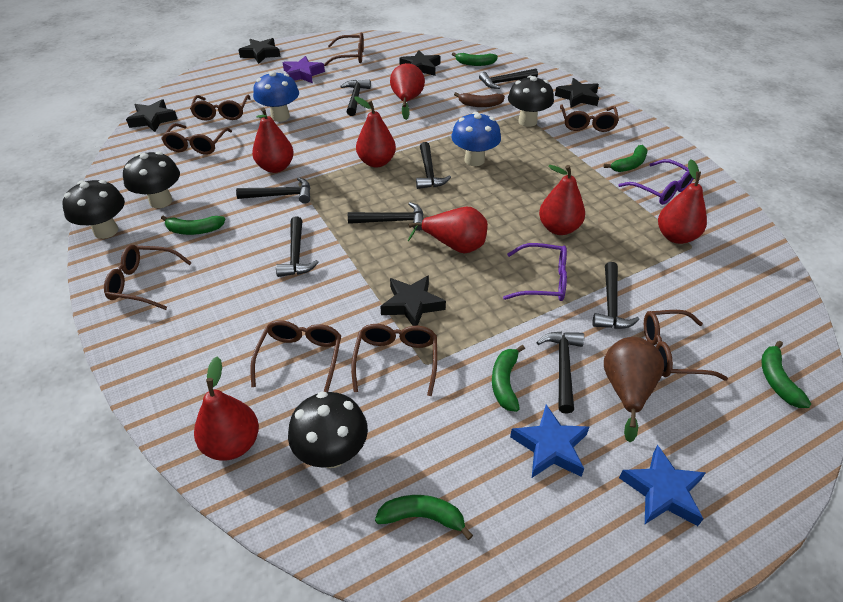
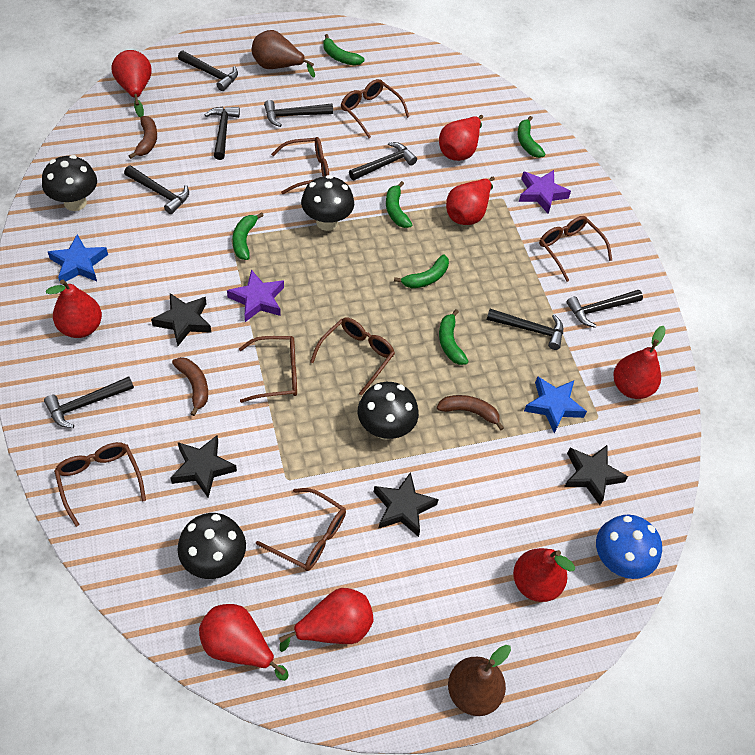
black star: [126,99,178,132] [239,38,281,64] [380,275,446,326] [399,50,441,76] [555,78,599,108] = 5 -> [151,293,211,346] [170,435,237,498] [374,472,439,537] [564,445,628,505] = 4
blue mushroom: [253,72,299,122] [451,112,501,166] = 2 -> [596,514,662,579] = 1
brown banana: [454,92,505,107] = 1 -> [129,116,157,159] [172,357,208,416] [437,395,504,430] = 3
brown glasses: [104,245,192,310] [161,123,232,155] [190,95,251,120] [250,320,341,392] [324,33,364,66] [351,324,437,396] [560,104,619,132] [644,310,728,380] = 8 -> [54,442,146,527] [239,336,297,403] [256,488,346,571] [271,137,329,194] [310,318,395,396] [341,79,409,138] [539,216,612,282] = 7
brown pear: [604,337,664,443] = 1 -> [252,30,315,78] [448,645,511,716] = 2
purple glasses: [503,243,567,301] [618,159,694,205] = 2 -> none = 0
purple star: [283,56,325,83] = 1 -> [227,270,284,322] [519,170,571,214] = 2
red pear: [194,357,259,461] [252,108,294,173] [354,97,396,168] [390,63,425,120] [408,206,488,254] [539,165,585,235] [658,159,707,244] = 7 -> [46,279,102,338] [111,50,152,117] [199,604,289,681] [279,588,373,652] [439,115,483,161] [446,176,495,225] [513,548,575,602] [613,326,665,399] = 8

